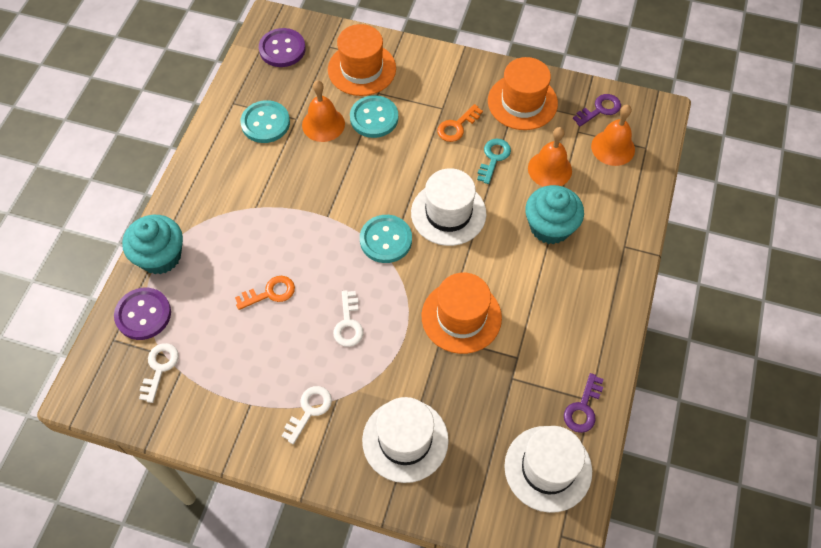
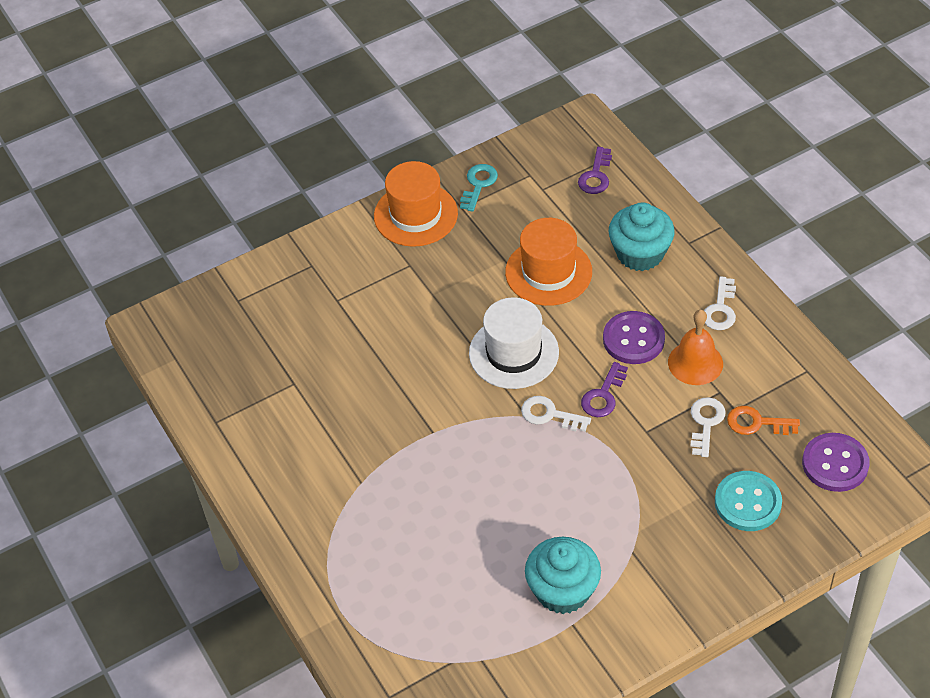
orange bell: [302,80,345,142] [528,127,572,187] [591,105,635,166] = 3 -> [668,310,723,385] = 1
orange hat: [328,24,396,96] [422,273,502,354] [488,57,558,130] = 3 -> [374,161,458,247] [505,218,592,306] = 2
orange key: [235,276,295,310] [437,104,483,142] = 2 -> [727,406,800,435] = 1
turquoise button: [240,100,290,143] [350,95,398,138] [360,215,412,263] = 3 -> [715,471,782,531] = 1
white hat: [362,397,449,483] [411,168,486,246] [504,426,592,513] = 3 -> [469,297,559,389] = 1

